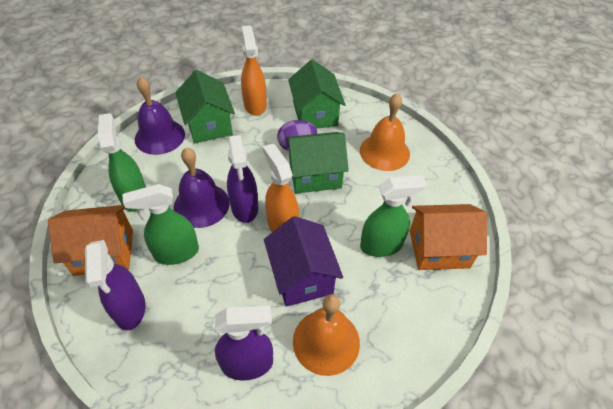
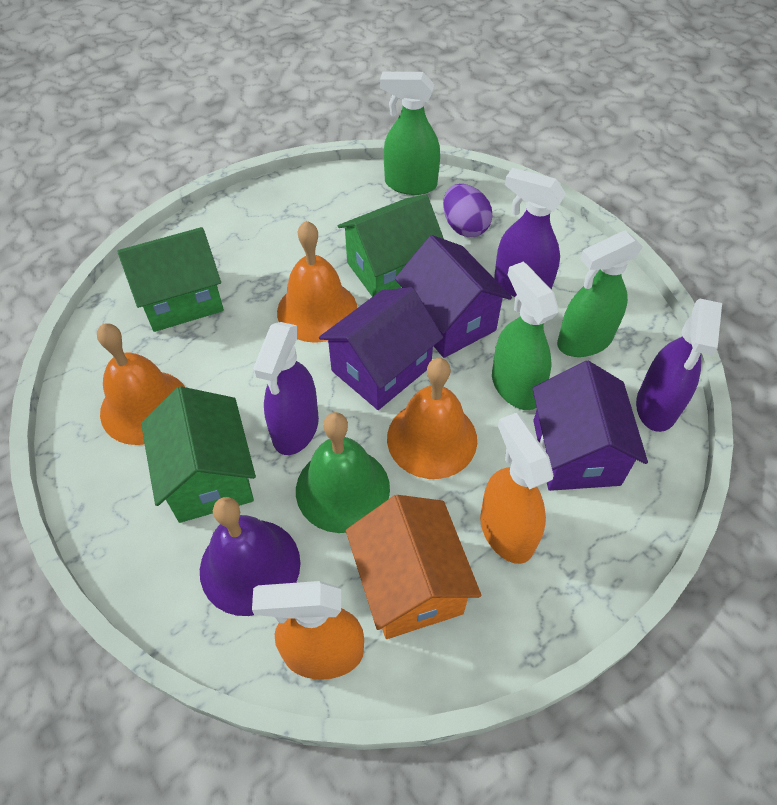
green bell: none = 0 -> [296,412,390,533] = 1
orange bell: [293,294,360,376] [360,93,410,171] = 2 -> [97,323,185,445] [277,221,357,343] [387,358,477,479] = 3
orange house: [48,205,133,276] [410,204,487,270] = 2 -> [346,495,482,639] = 1
purple bell: [135,77,185,155] [173,147,230,228] = 2 -> [200,497,300,616] = 1
purple house: [264,216,343,307] = 1 -> [319,287,443,410] [395,235,512,358] [532,361,648,491] = 3

